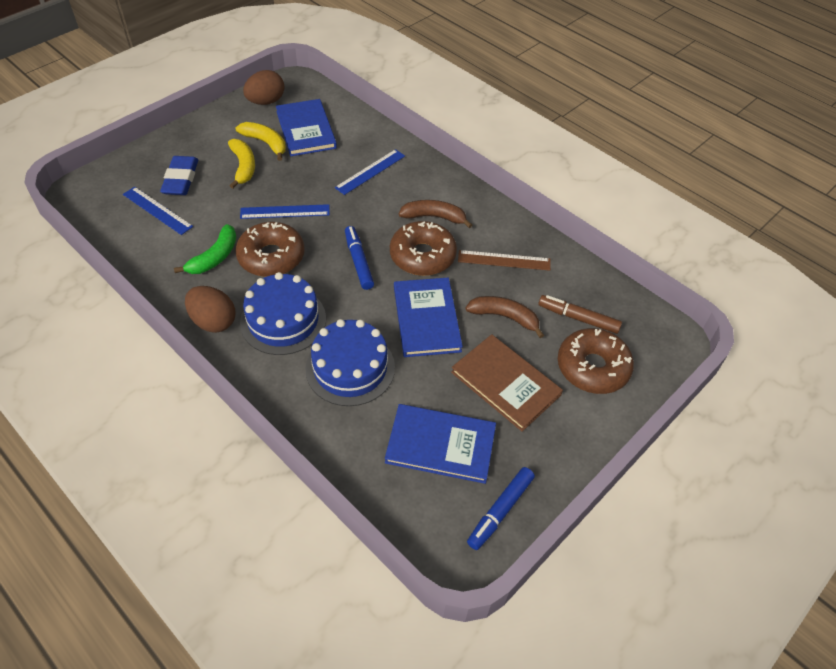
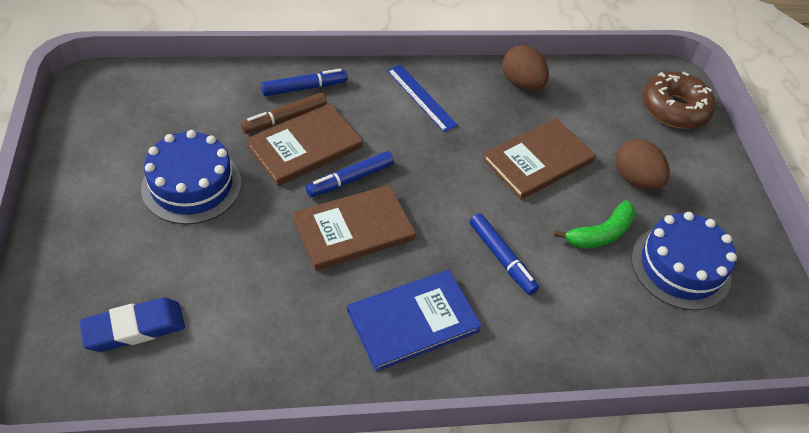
blue book: [276,99,337,156] [385,404,496,484] [394,278,463,357] = 3 -> [347,270,482,372] = 1
blue marker: [345,226,374,290] [467,467,535,550] = 2 -> [261,69,348,96] [306,151,394,198] [470,213,539,295] = 3
blue ruler: [123,187,193,235] [240,204,330,219] [335,149,405,195] = 3 -> [387,65,458,132] = 1
brown banana: [399,200,472,228] [465,296,544,338] = 2 -> none = 0
brown book: [451,334,563,432] = 1 -> [246,103,363,186] [292,185,416,271] [483,118,596,199] = 3
brown donut: [235,222,305,277] [390,221,457,276] [558,328,634,394] = 3 -> [643,72,716,129] = 1
brown ruler: [458,250,551,271] = 1 -> none = 0
yellow banana: [228,139,255,189] [236,122,286,161] = 2 -> none = 0

